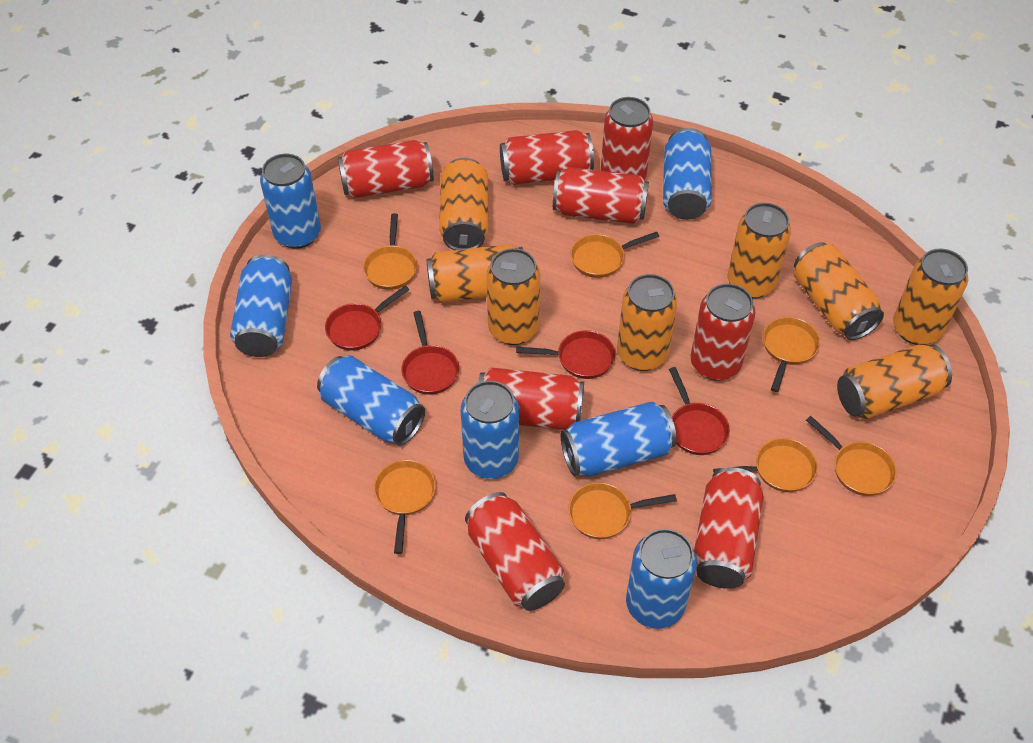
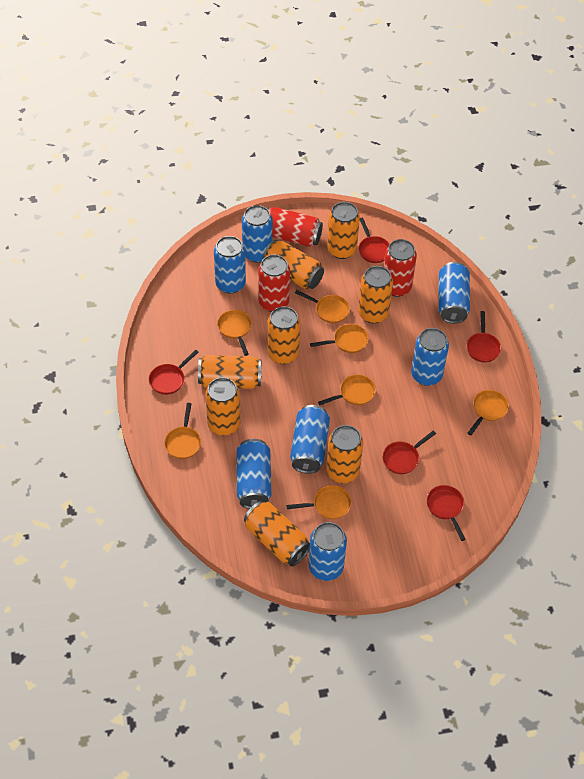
red can: [338,140,434,198] [465,492,565,611] [478,367,584,430] [500,130,594,185] [553,167,649,224] [601,97,653,180] [690,283,755,381] [694,467,763,589] = 8 -> [258,255,290,312] [267,207,323,247] [384,239,417,297] = 3
red pan: [325,285,409,351] [401,311,459,395] [516,330,616,379] [669,367,730,455] = 4 -> [149,350,199,395] [359,218,390,263] [382,431,436,474] [426,485,466,541] [467,311,501,363] = 5

